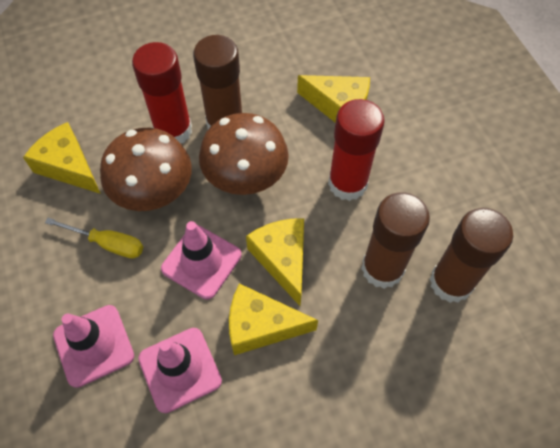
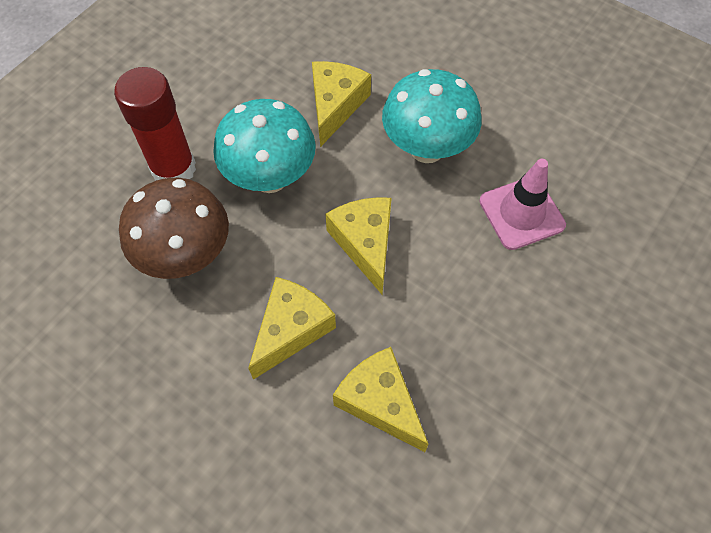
brown glue stick: [193,35,242,129] [361,192,430,289] [430,208,513,303] = 3 -> none = 0
brown mushroom: [100,128,192,211] [199,113,289,195] = 2 -> [119,178,229,279] = 1
pink traffic cone: [53,305,134,388] [138,328,222,413] [161,221,242,299] = 3 -> [479,159,566,250] = 1
red glue stick: [132,42,192,143] [328,99,385,201] = 2 -> [114,67,196,181] = 1
turquoise mushroom: none = 0 -> [213,99,316,193] [382,69,482,163] = 2
yellow screwdriver: [45,218,143,258] = 1 -> none = 0

